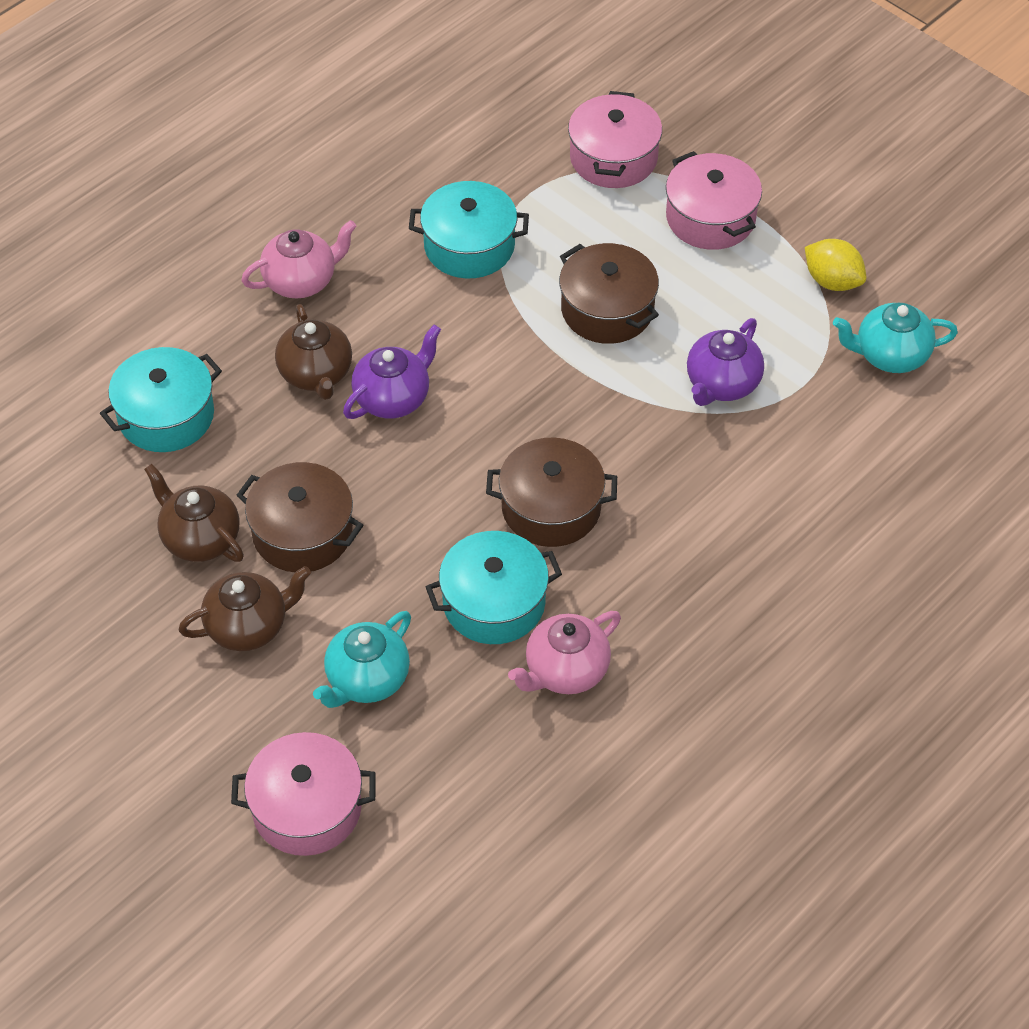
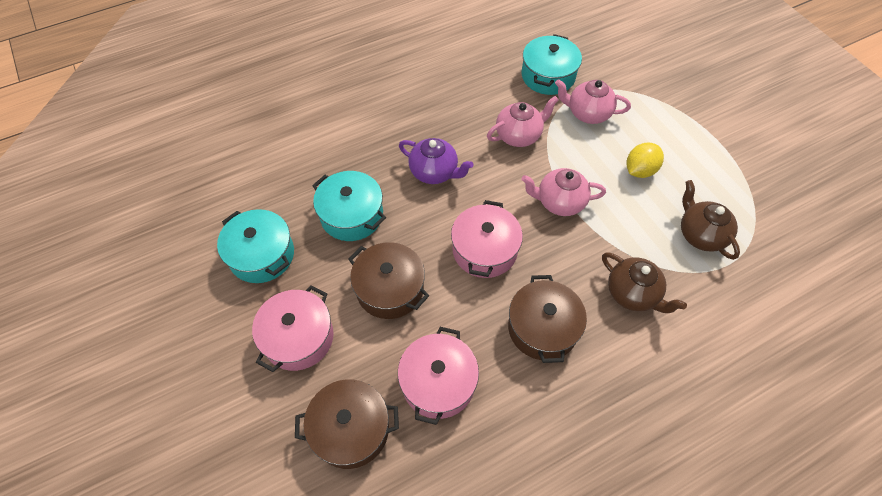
brown teapot: [144,464,244,562] [179,566,311,651] [275,304,352,400] = 3 -> [602,252,687,313] [681,180,740,260] = 2
pink teapot: [241,220,357,298] [508,611,621,694] = 2 -> [487,96,559,147] [521,168,606,216] [555,79,631,124] = 3
purple teapot: [343,325,441,419] [687,318,764,406] = 2 -> [399,138,474,184] = 1
turquoise teapot: [313,611,411,708] [833,303,958,373] = 2 -> none = 0

